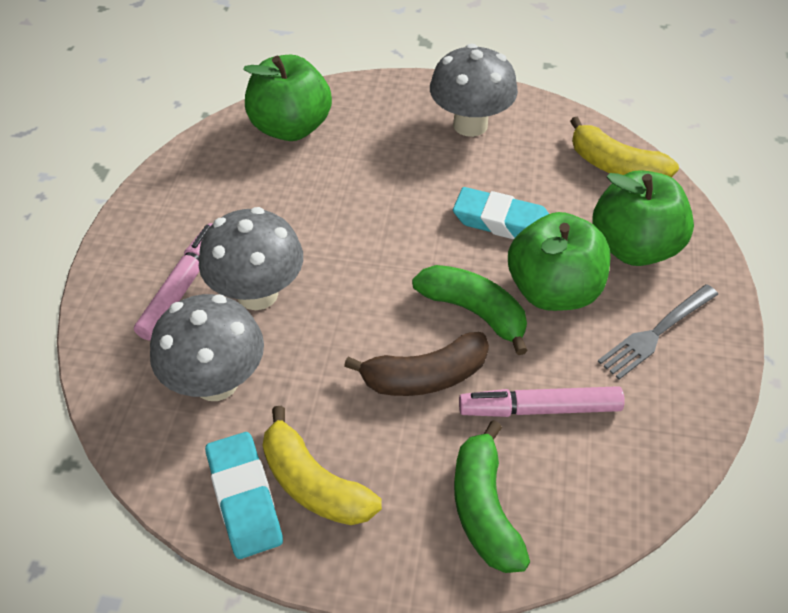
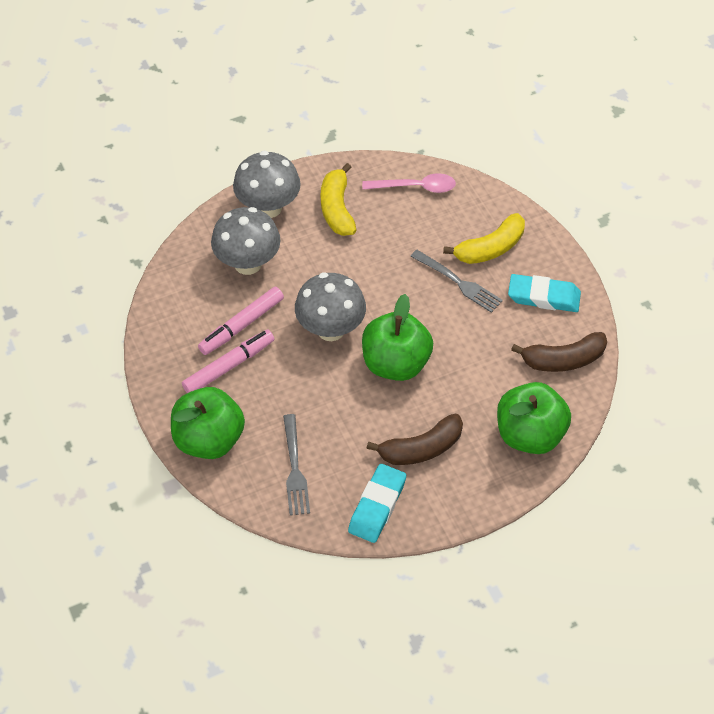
brown banana: [344,332,489,396] = 1 -> [366,414,463,465] [511,332,607,372] = 2
green banana: [412,265,528,355] [454,420,530,573] = 2 -> none = 0
grey fork: [598,284,718,380] = 1 -> [283,414,310,516] [410,250,503,313] = 2
pink spoon: none = 0 -> [362,173,456,193] = 1

